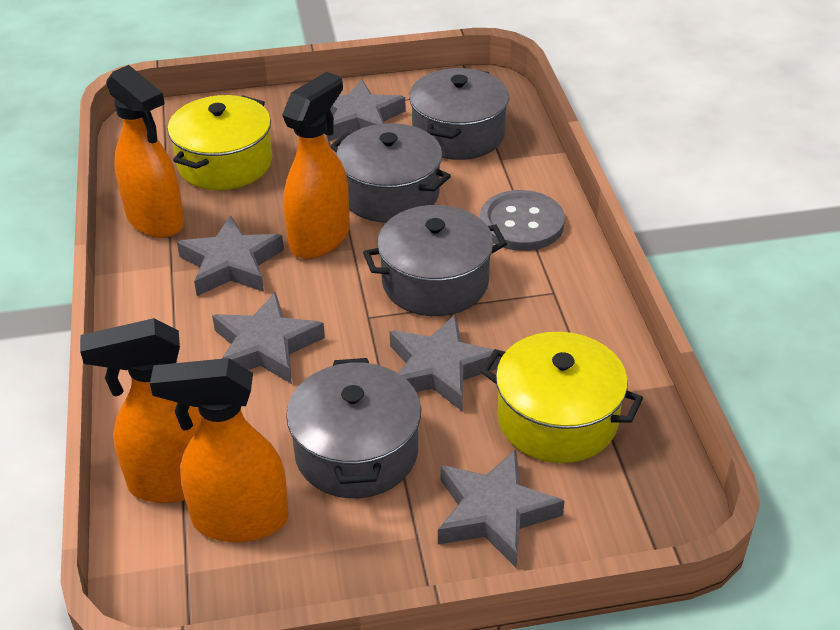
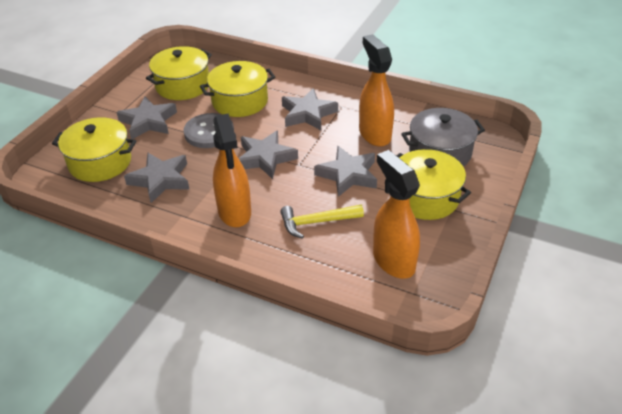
grey pot: [286,358,421,498] [330,123,451,223] [363,205,507,316] [409,68,509,160] = 4 -> [401,108,485,167] = 1
orange spray bottle: [80,318,202,503] [106,65,184,238] [150,358,289,542] [282,72,350,259] = 4 -> [213,113,251,227] [359,34,394,147] [373,150,420,279] = 3
yellow hammer: none = 0 -> [280,205,364,239] = 1
yellow pot: [167,95,272,190] [481,332,643,463] = 2 -> [52,117,136,182] [146,46,212,100] [200,61,275,117] [396,149,471,220] = 4

